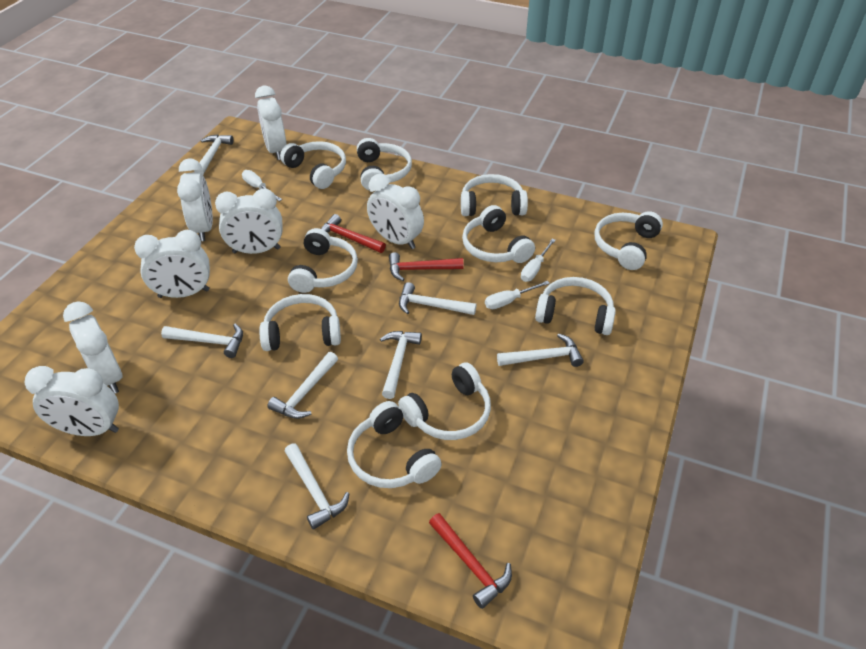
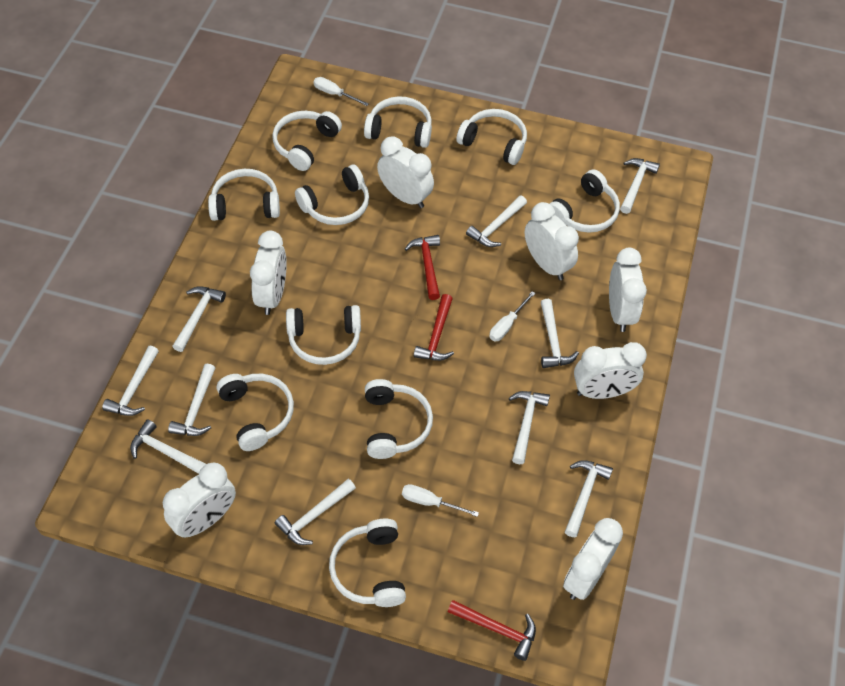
white hammer: [161,324,243,358] [194,135,234,175] [267,352,338,419] [285,443,350,530] [380,331,422,399] [399,282,476,315] [497,333,584,367] = 7 -> [102,346,159,416] [130,420,206,474] [168,364,215,436] [172,286,226,352] [275,479,356,545] [466,195,527,247] [509,391,550,464] [541,299,579,368] [565,460,613,537] [620,158,660,214] = 10

